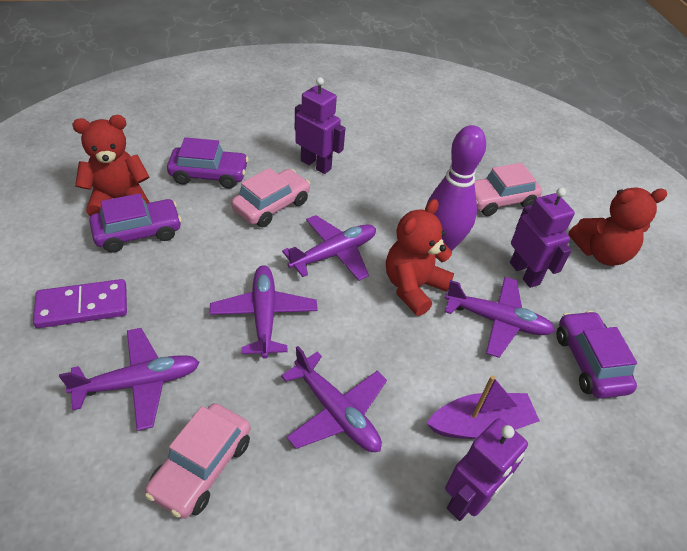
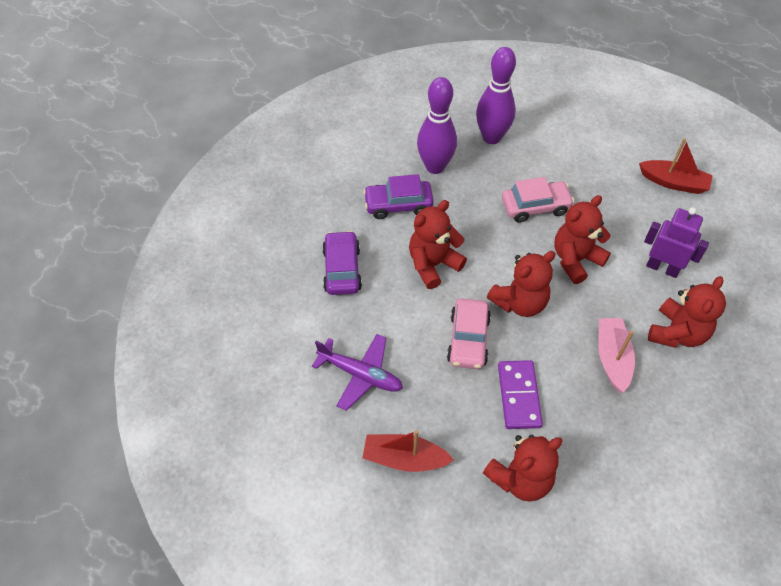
pink boat: none = 0 -> [598,318,635,393] = 1
pink car: [145,403,250,519] [231,168,310,227] [474,163,542,216] = 3 -> [447,299,491,369] [502,177,574,223] = 2
purple boat: [427,375,540,439] = 1 -> none = 0
purple bowling pin: [425,125,486,251] = 1 -> [417,77,457,174] [476,47,516,144] = 2
purple car: [89,193,182,253] [167,137,249,189] [556,311,637,398] = 3 -> [322,231,362,295] [363,174,434,219] = 2
purple plane: [59,328,200,431] [209,265,318,359] [281,346,387,452] [282,215,376,281] [445,277,555,358] = 5 -> [312,334,403,411] = 1
purple robot: [295,77,345,174] [445,418,528,521] [510,188,575,288] = 3 -> [644,207,709,278] = 1
red boat: none = 0 -> [362,430,454,472] [639,138,713,194] = 2
red teddy bear: [73,115,150,216] [386,199,454,316] [569,187,667,266] = 3 -> [409,200,467,289] [483,435,562,502] [487,251,556,317] [554,195,611,284] [648,276,726,348] = 5

